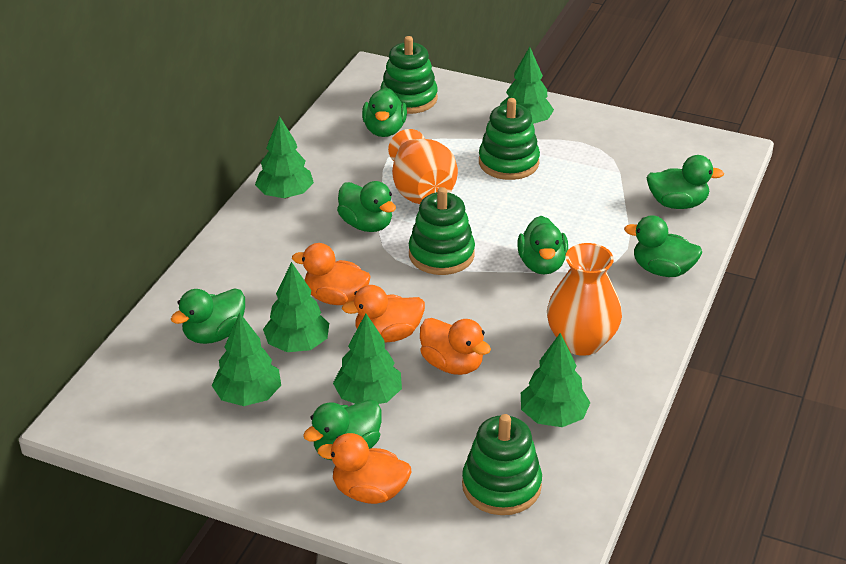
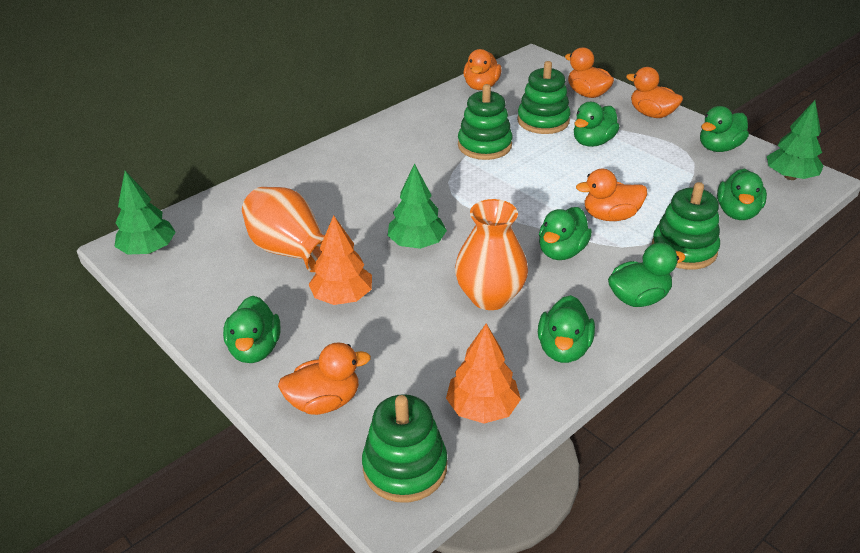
green tree: [212,312,281,406] [255,116,314,198] [263,262,329,352] [333,314,402,404] [500,47,554,124] [521,333,590,427] = 6 -> [114,171,176,255] [387,164,447,249] [767,100,824,180] = 3
orange duck: [292,243,371,305] [317,433,411,504] [342,285,425,343] [420,318,491,375] = 4 -> [278,342,371,415] [464,49,502,90] [565,47,614,98] [576,169,647,221] [626,67,683,118] = 5
orange tree: none = 0 -> [309,215,372,305] [446,324,521,424] = 2

